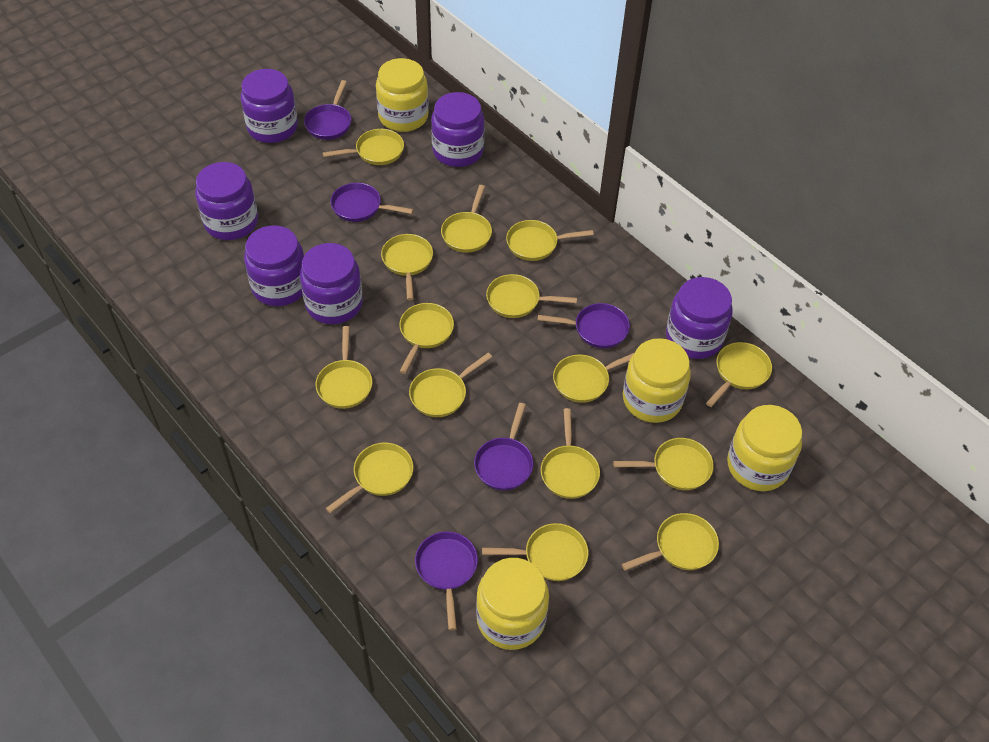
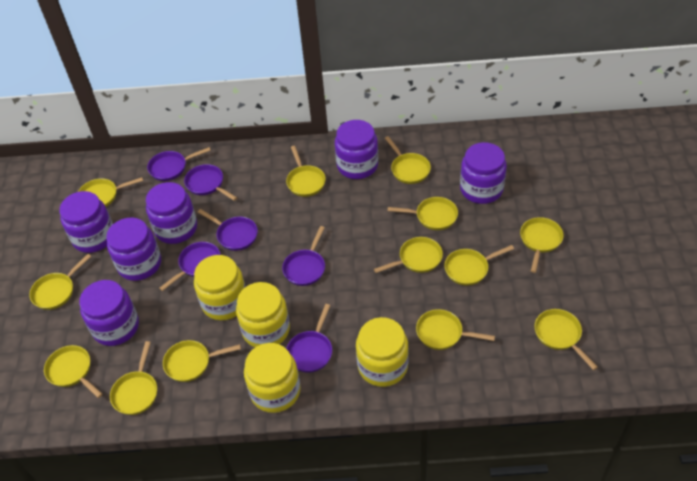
purple pan: [304,80,351,140] [330,183,414,222] [415,531,478,631] [474,403,533,490] [538,303,630,348] = 5 -> [147,147,211,181] [159,242,221,291] [184,164,237,201] [197,209,258,251] [282,226,325,286] [286,304,332,373] = 6
yellow pan: [315,326,373,409] [323,129,404,165] [326,443,414,513] [381,234,433,301] [399,303,454,374] [409,352,492,417] [441,185,492,253] [482,523,588,581] [486,274,577,318] [506,220,594,261] [541,408,600,499] [553,353,634,403] [613,438,714,490] [621,513,719,571] [706,342,772,407] = 15 -> [29,254,91,310] [44,345,103,398] [78,177,143,207] [110,341,157,415] [163,340,241,382] [286,146,326,197] [374,237,443,273] [385,136,431,184] [388,197,458,230] [416,309,495,350] [444,245,514,286] [520,217,564,273] [535,309,598,370] = 13

